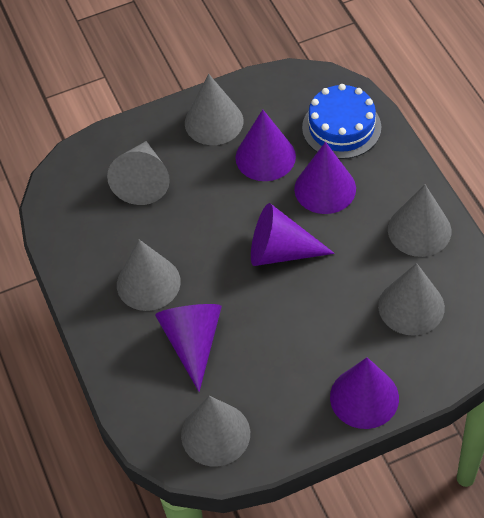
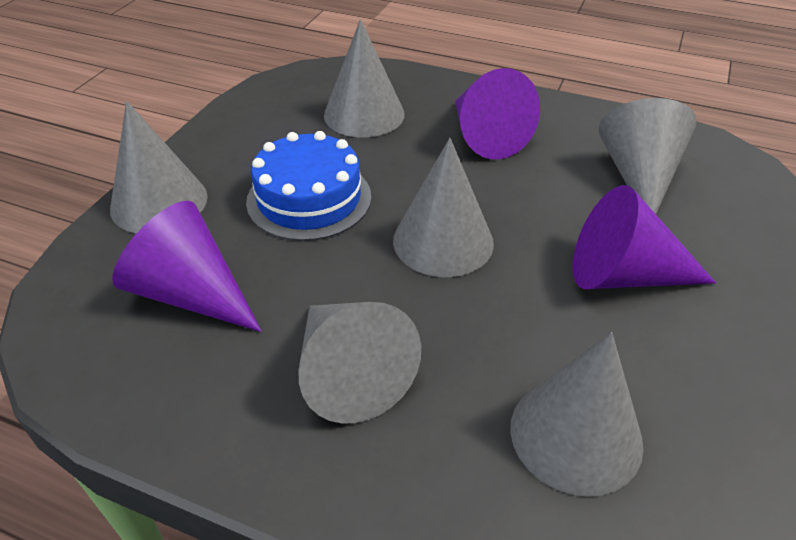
purple cone: [155,304,222,392] [235,110,296,181] [251,203,335,266] [294,142,356,214] [330,357,399,429] = 5 -> [112,201,262,332] [455,68,540,159] [573,185,716,289] = 3

